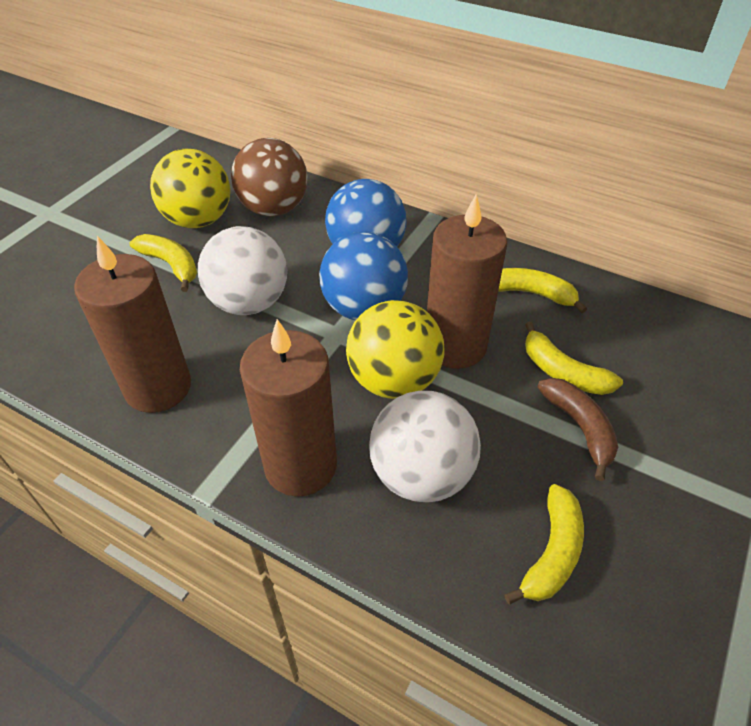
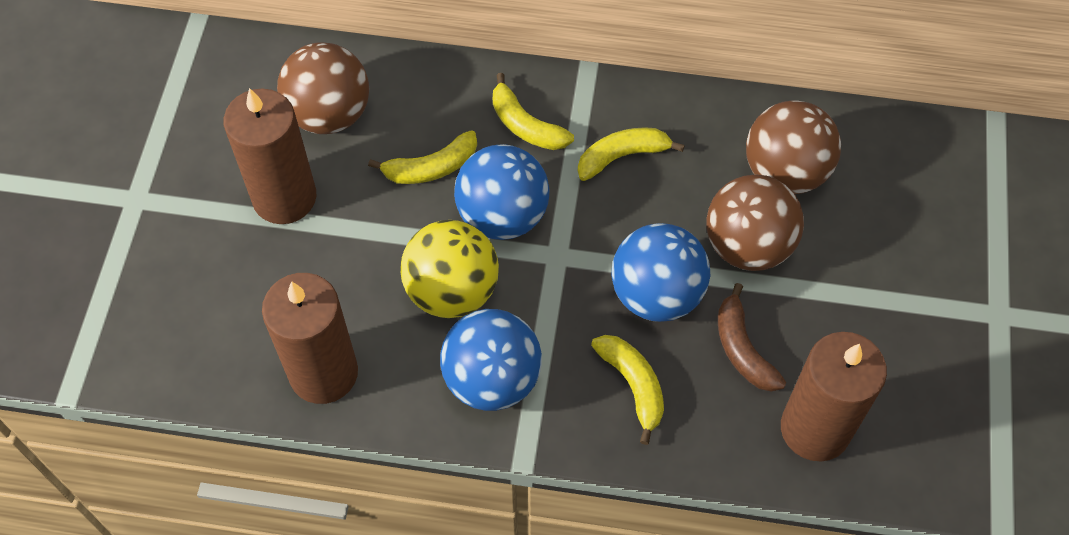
blue ball: [319,232,408,320] [325,179,406,247] = 2 -> [440,309,542,411] [454,144,550,240] [612,223,710,322] = 3
brown ball: [231,138,308,216] = 1 -> [277,42,370,134] [706,175,804,271] [746,100,841,194] = 3
white ball: [198,226,287,315] [369,391,481,503] = 2 -> none = 0
yellow ball: [150,149,230,228] [346,300,444,399] = 2 -> [400,220,499,318] = 1

